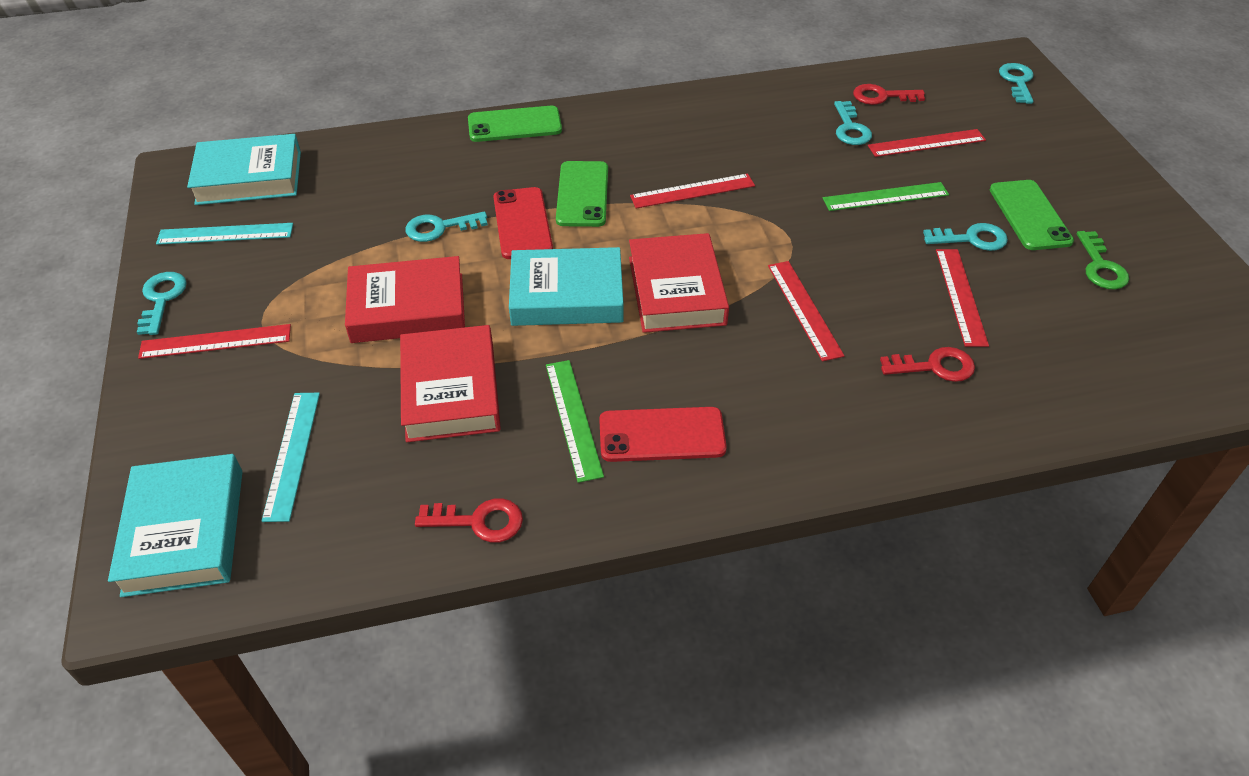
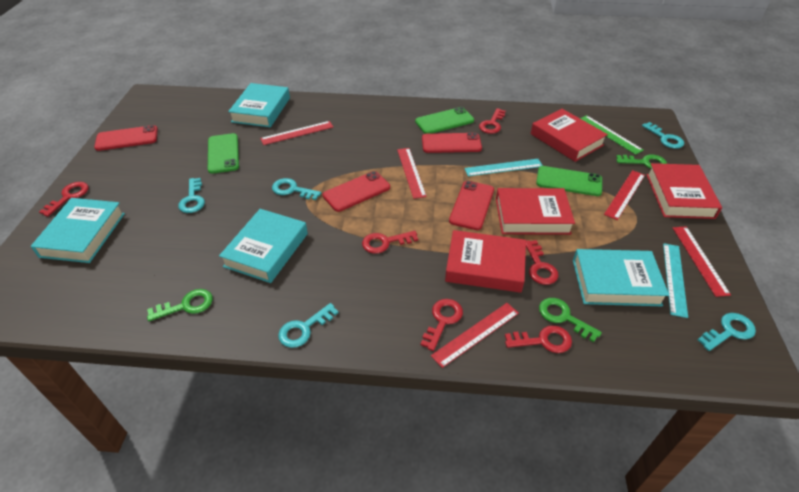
green key: [1076,231,1129,289] = 1 -> [147,289,213,321] [539,298,602,342] [616,154,667,169] = 3
green ruler: [546,360,604,483] [823,182,949,211] = 2 -> [580,115,644,155] = 1
red book: [345,256,465,343] [400,325,501,442] [629,233,729,333] = 3 -> [445,230,526,293] [496,188,575,235] [531,109,608,162] [646,163,722,219] = 4
red key: [415,498,523,543] [853,84,925,105] [880,347,975,382] = 3 -> [39,182,89,217] [362,231,418,254] [420,299,463,351] [479,108,506,134] [505,325,572,353] [526,240,559,285] = 6
red phone: [493,187,553,259] [599,407,727,462] = 2 -> [94,125,158,151] [323,171,390,212] [422,132,482,153] [449,181,494,230] = 4
turquoise book: [108,454,242,597] [187,134,301,205] [509,247,624,326] = 3 -> [31,198,125,263] [219,209,308,283] [228,83,290,127] [573,249,669,306] = 4

